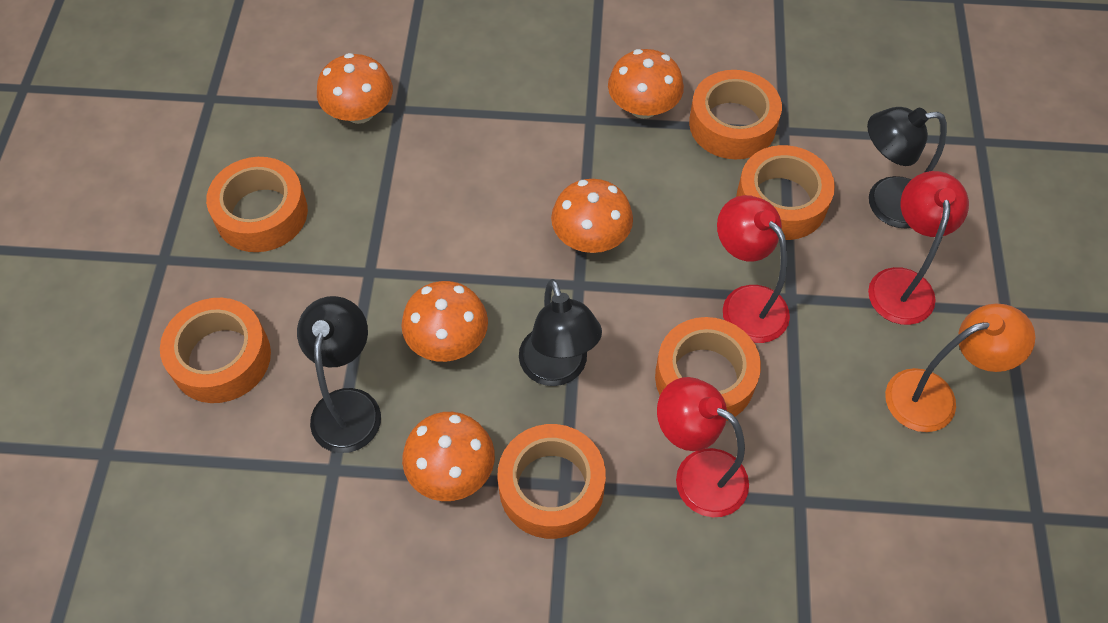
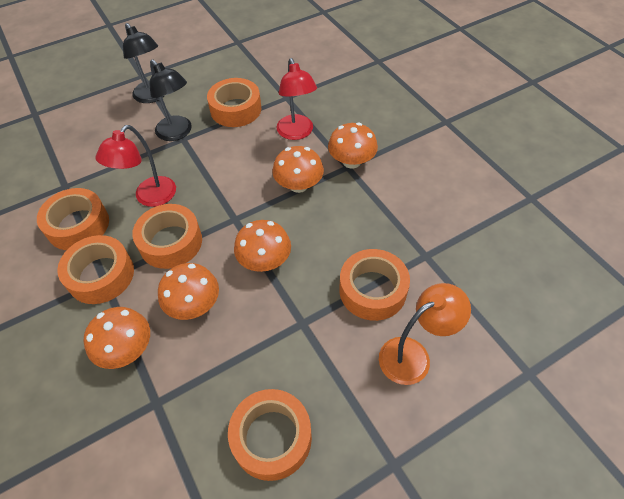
black lamp: [297,296,381,453] [519,279,602,386] [867,107,947,229] = 3 -> [123,23,164,103] [149,59,192,141] = 2
red lamp: [657,377,749,517] [717,195,790,343] [868,171,969,325] = 3 -> [95,125,176,207] [276,58,317,140] = 2

